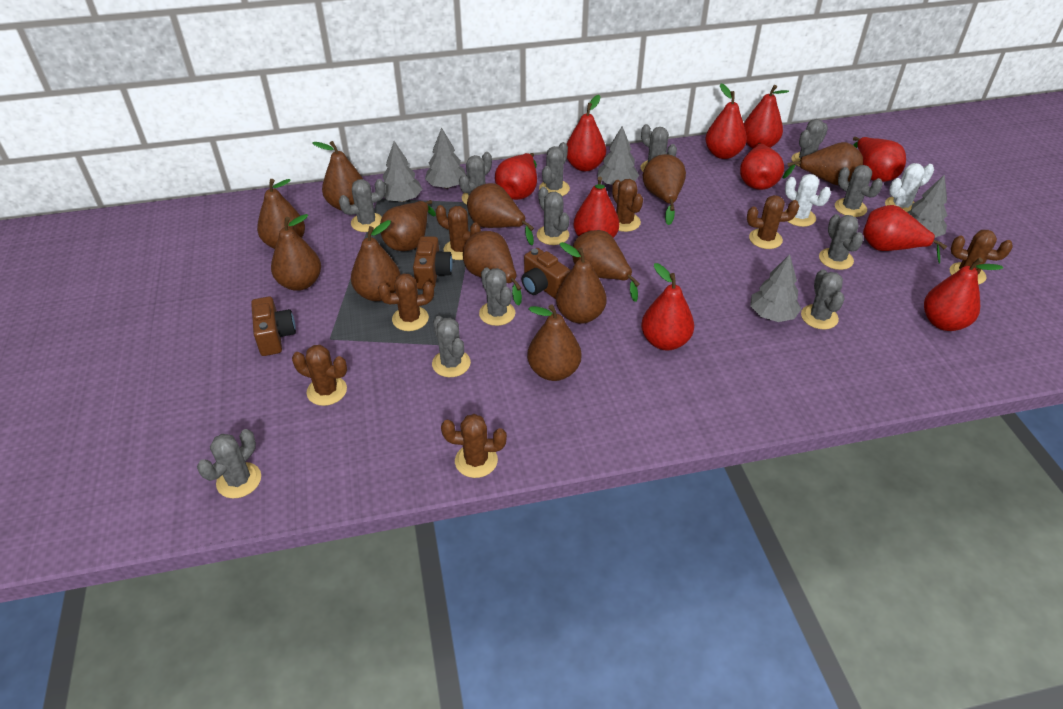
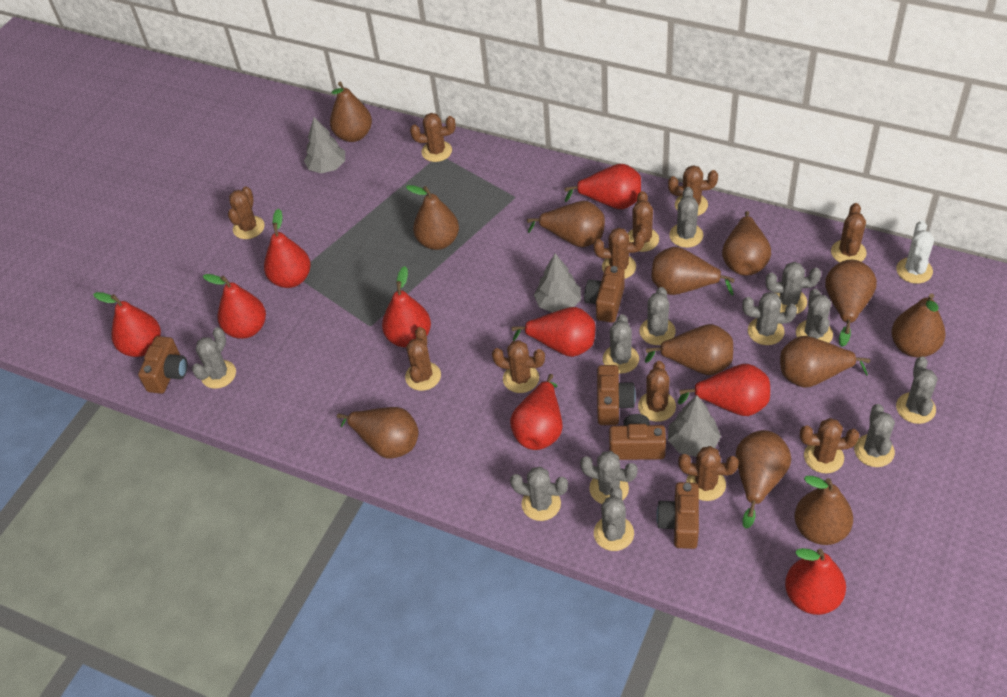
brown cactus: [292,345,347,406] [378,273,434,331] [436,205,481,260] [441,414,507,478] [612,179,643,232] [747,195,799,249] [950,230,1013,285] = 7 -> [228,186,265,239] [405,327,441,391] [410,113,455,162] [492,340,545,393] [593,228,645,279] [628,191,659,252] [638,361,676,422] [668,165,718,216] [678,446,739,501] [800,418,859,473] [831,203,867,263] = 11
brown camera: [251,297,296,356] [413,236,453,289] [522,248,571,299] = 3 -> [138,336,188,394] [584,266,625,323] [597,365,636,425] [609,414,666,460] [656,482,699,549] = 5
grey tree: [382,141,422,202] [425,128,467,189] [597,126,639,185] [750,254,801,322] [907,175,948,238] = 5 -> [304,117,345,173] [534,253,581,313] [668,395,721,457] = 3
red pear: [495,153,537,200] [567,95,606,171] [574,177,619,238] [641,263,694,351] [705,84,747,159] [740,143,784,190] [744,85,789,148] [853,137,906,182] [863,205,947,264] [924,257,1003,331] = 10 -> [93,292,161,357] [203,274,266,339] [264,209,311,288] [382,266,431,348] [510,374,563,450] [512,307,595,357] [564,164,641,209] [678,364,770,416] [785,548,846,615] = 9
white cactus: [784,174,831,227] [885,163,934,212] = 2 -> [896,220,934,284] = 1

